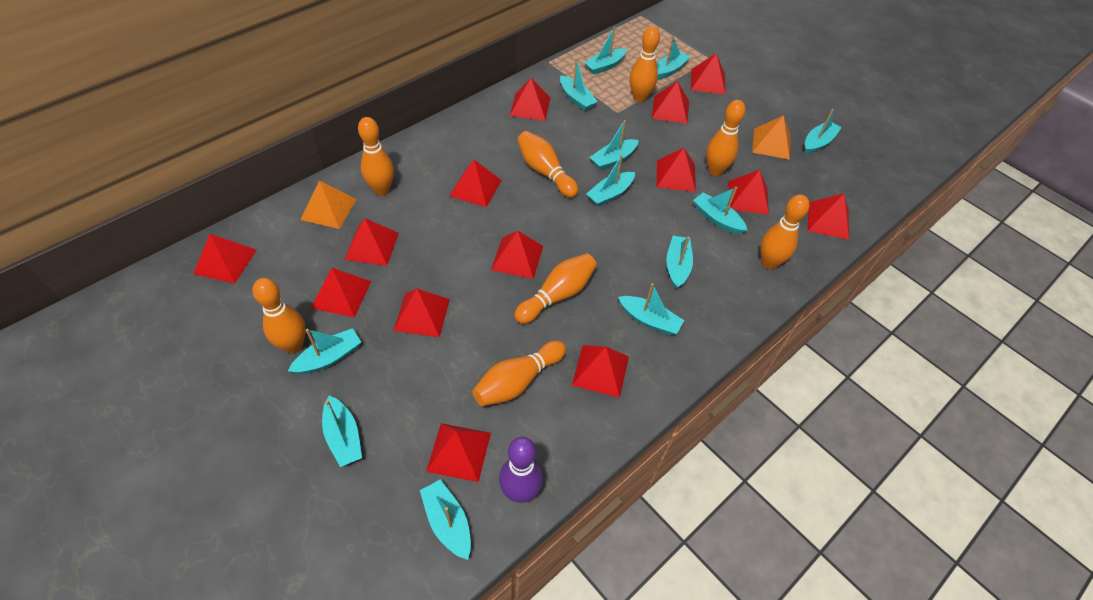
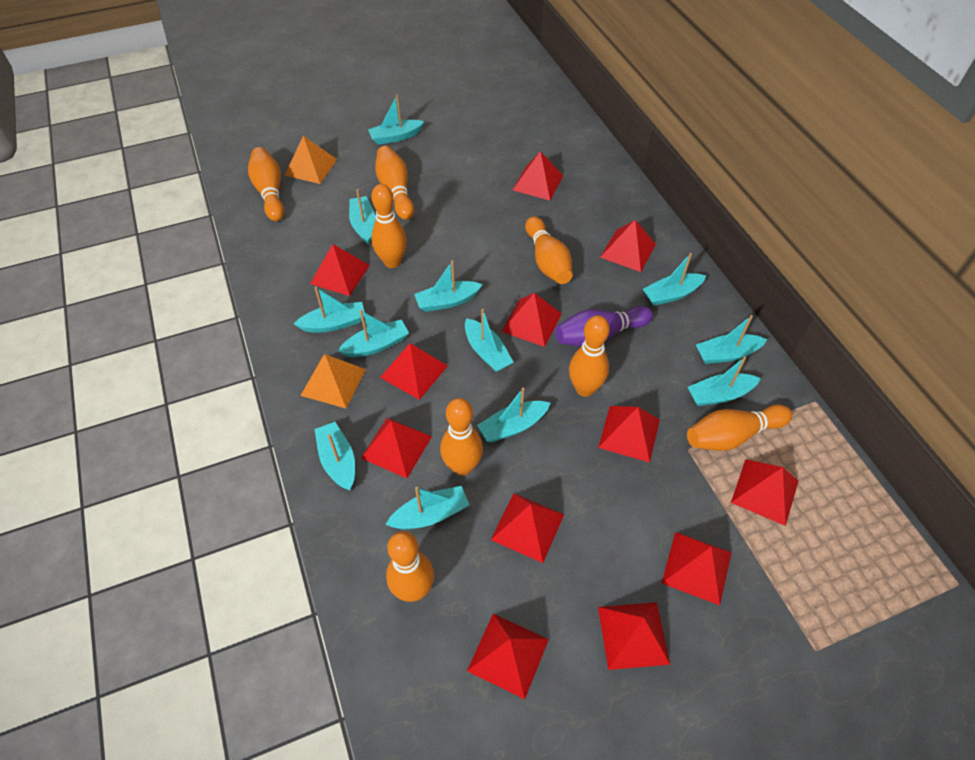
red pyramid: [194,234,256,284] [311,268,372,318] [344,218,399,266] [393,289,450,337] [426,423,491,482] [450,160,502,207] [491,231,543,279] [510,78,550,121] [572,345,629,398] [652,81,689,124] [657,148,696,192] [691,53,725,94] [728,170,769,215] [808,193,849,240] = 14 -> [310,244,370,296] [361,418,432,478] [380,343,448,400] [467,614,549,699] [491,493,564,563] [501,293,562,347] [513,151,563,200] [598,406,660,463] [598,602,670,670] [600,220,656,272] [662,532,732,605] [731,459,798,526] = 12

